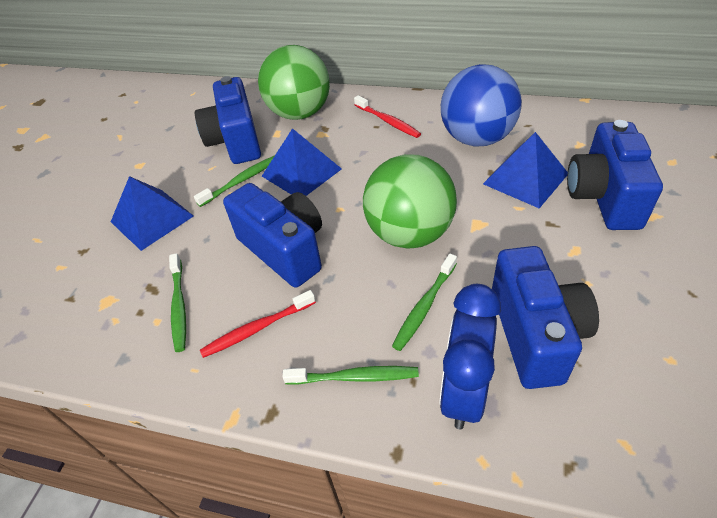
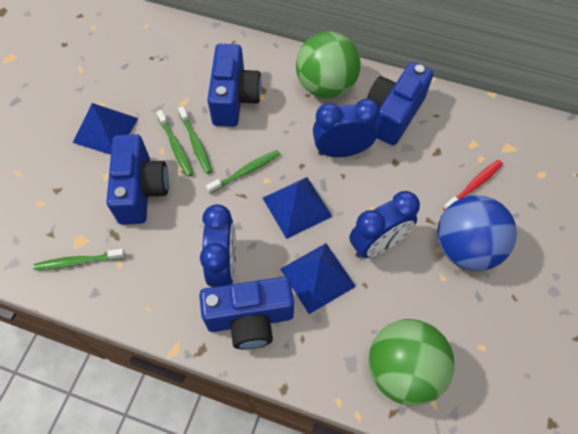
blue clock: [440,284,501,429] = 1 -> [200,204,236,287] [313,99,380,157] [349,191,420,258] = 3
red toothbrush: [200,290,316,358] [354,95,421,138] = 2 -> [443,160,503,211] = 1

